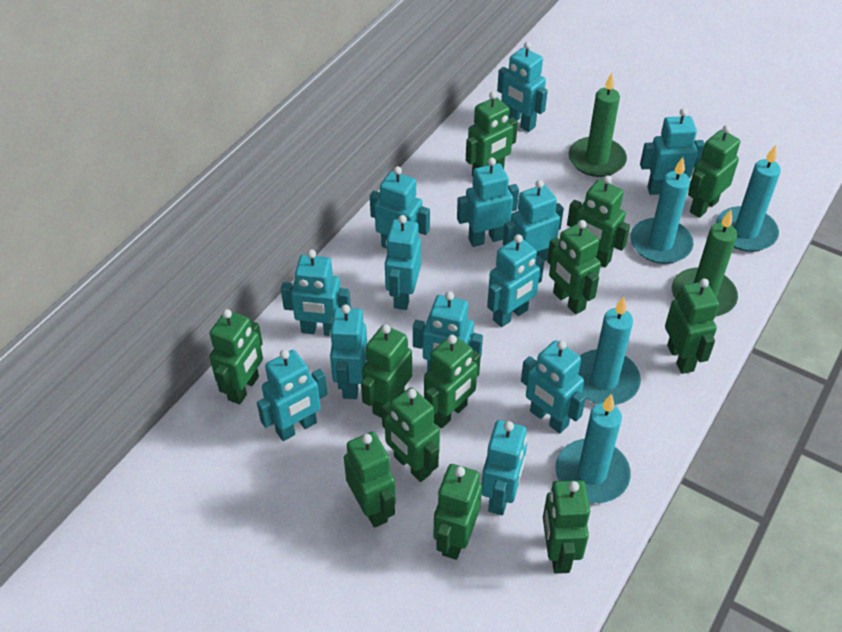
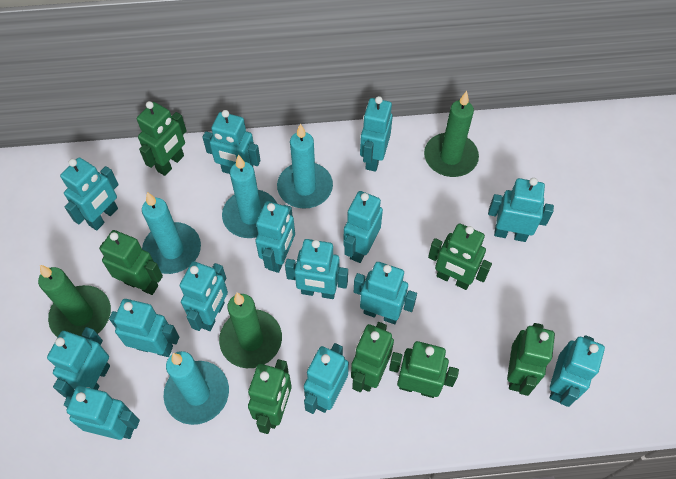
green candle: [568,73,627,177] [672,210,738,317] = 2 -> [38,265,111,337] [219,293,282,368] [424,91,479,177] = 3
green robot: [209,309,263,404] [344,432,396,528] [361,324,412,418] [381,387,440,482] [424,335,481,428] [434,464,482,560] [466,91,518,177] [543,480,590,574] [547,220,601,315] [567,175,630,268] [665,279,719,374] [688,125,740,218] = 12 -> [99,230,163,295] [137,101,187,176] [248,359,292,434] [351,322,394,392] [389,341,459,398] [428,223,492,290] [507,323,555,396] = 7
turquoise robot: [257,350,328,441] [281,250,351,336] [329,304,367,399] [370,166,430,248] [385,215,421,310] [413,291,483,371] [457,158,519,247] [482,420,527,515] [487,234,544,327] [497,41,548,132] [503,180,564,261] [521,340,586,433] [640,108,705,195] = 13 -> [47,327,110,398] [60,158,119,230] [64,386,140,440] [109,299,179,357] [180,261,228,331] [202,110,261,174] [255,201,295,273] [285,239,348,299] [304,343,349,414] [343,191,383,263] [354,262,417,324] [360,96,393,172] [488,178,554,242] [550,335,605,407] = 14

